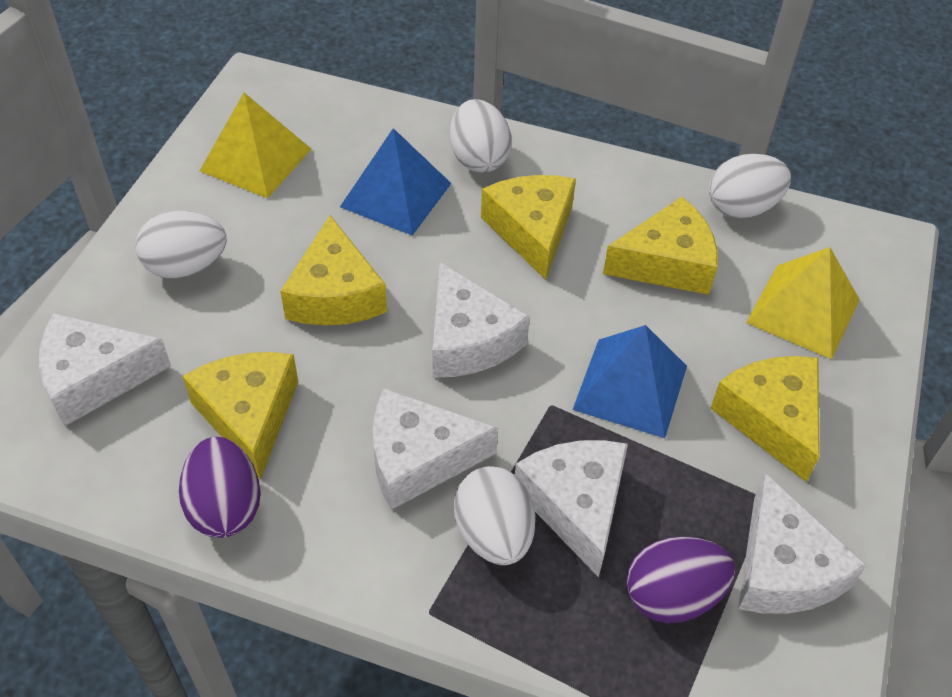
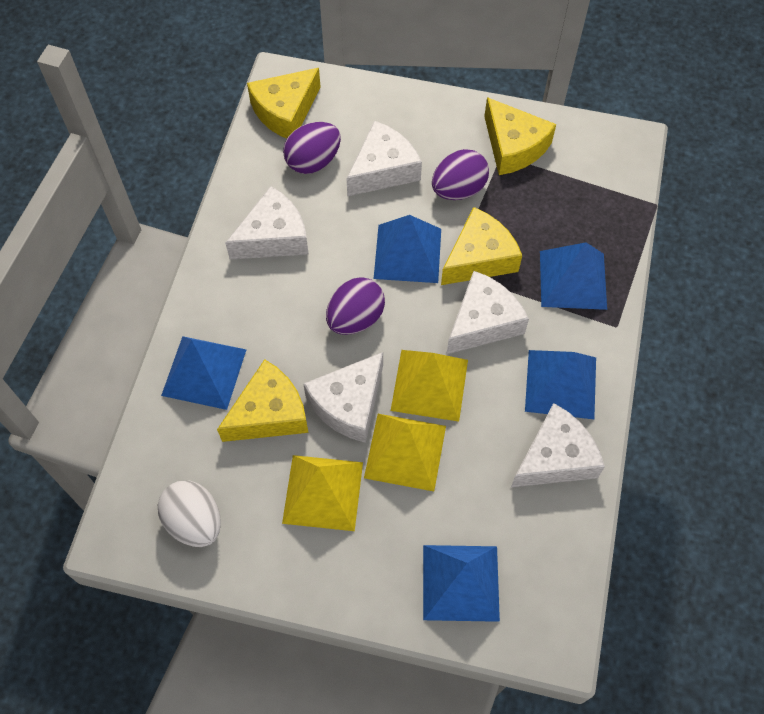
blue pyramid: [340,128,451,236] [573,325,687,438] = 2 -> [161,336,246,410] [374,215,441,283] [423,545,500,622] [525,350,596,419] [540,242,607,310] = 5
purple egg: [179,437,261,538] [626,536,735,623] = 2 -> [283,122,341,174] [326,277,385,335] [432,149,489,200] = 3
white egg: [135,211,227,279] [450,99,512,173] [454,466,535,565] [709,154,791,219] = 4 -> [158,481,221,547] = 1
yellow cheese: [183,352,298,480] [280,215,387,326] [481,175,576,280] [603,197,718,295] [711,356,820,482] = 5 -> [217,359,308,442] [247,68,321,139] [441,207,522,285] [484,97,556,175] = 4
yellow pyramid: [200,93,311,198] [746,247,860,359] = 2 -> [282,455,363,531] [364,414,446,491] [391,350,468,422] = 3

